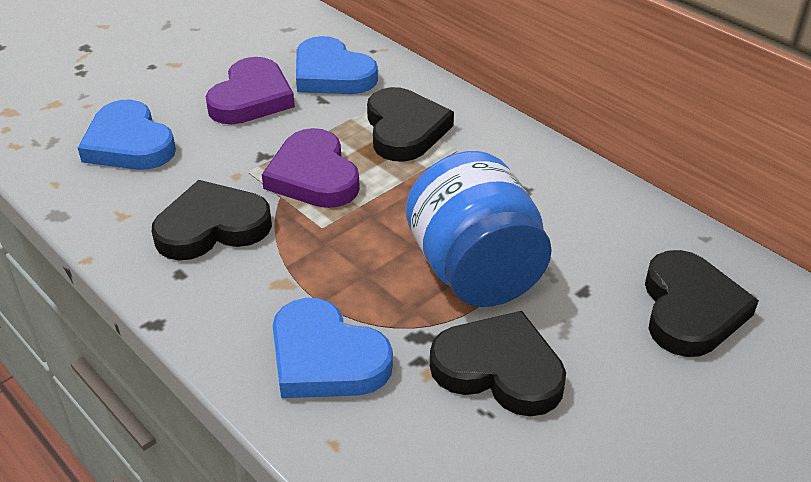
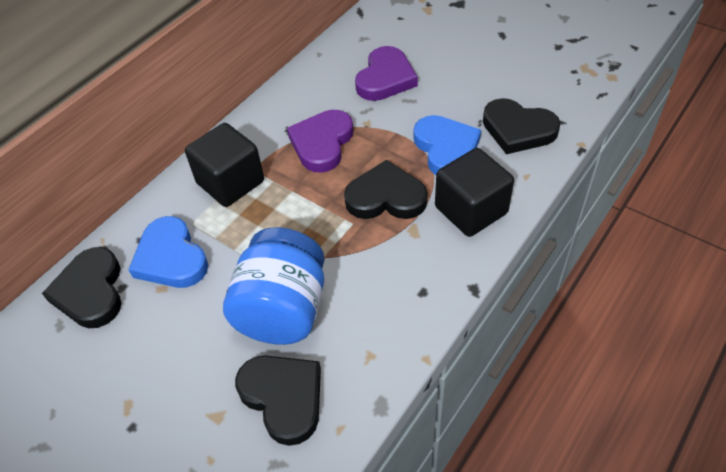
black cube: none = 0 -> [185,123,264,207] [435,148,514,237] = 2
blue heart: [78,99,176,170] [273,298,393,398] [296,36,378,94] = 3 -> [128,216,208,288] [413,115,481,175] = 2

